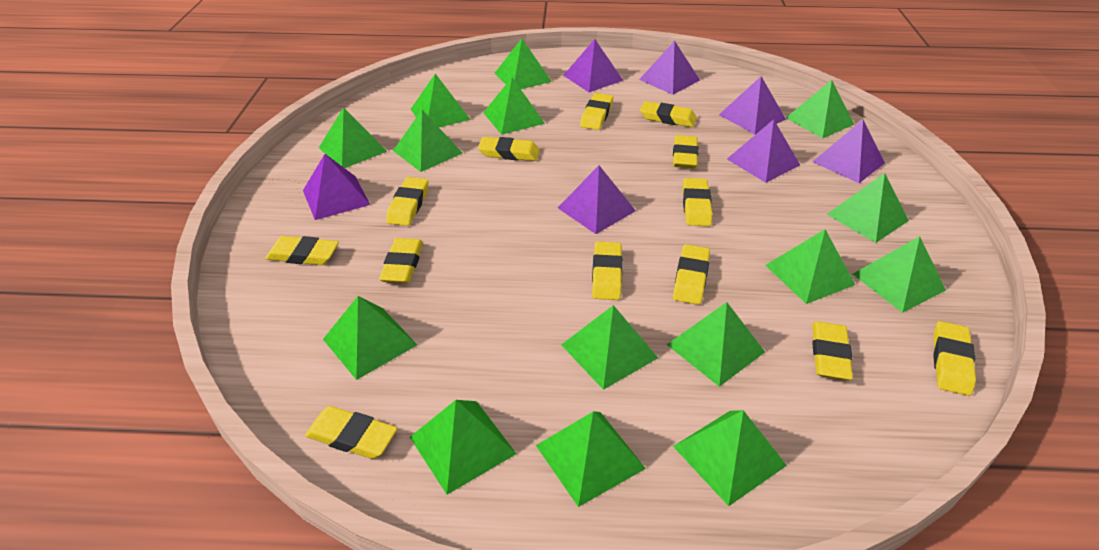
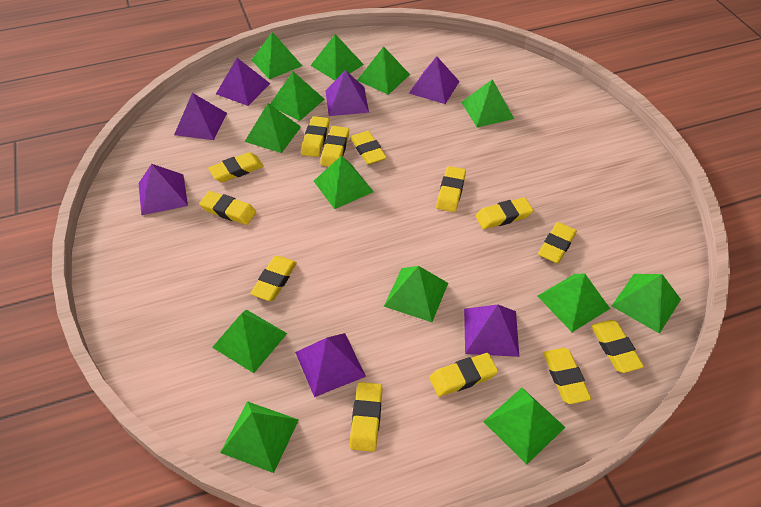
green pyramid: [319,107,387,168] [323,296,417,380] [393,110,462,172] [410,400,516,495] [411,74,471,127] [483,77,545,135] [495,38,552,89] [536,411,646,507] [561,305,658,390] [667,302,765,387] [673,410,787,506] [765,229,855,304] [786,80,854,138] [827,173,909,243] [853,236,946,313] = 15 -> [212,310,287,373] [220,401,299,473] [245,103,301,153] [252,32,302,79] [270,72,324,121] [310,34,364,80] [314,156,374,209] [357,47,410,95] [384,266,448,322] [461,79,514,127] [483,388,566,464] [538,274,610,332] [612,274,681,334] = 13

